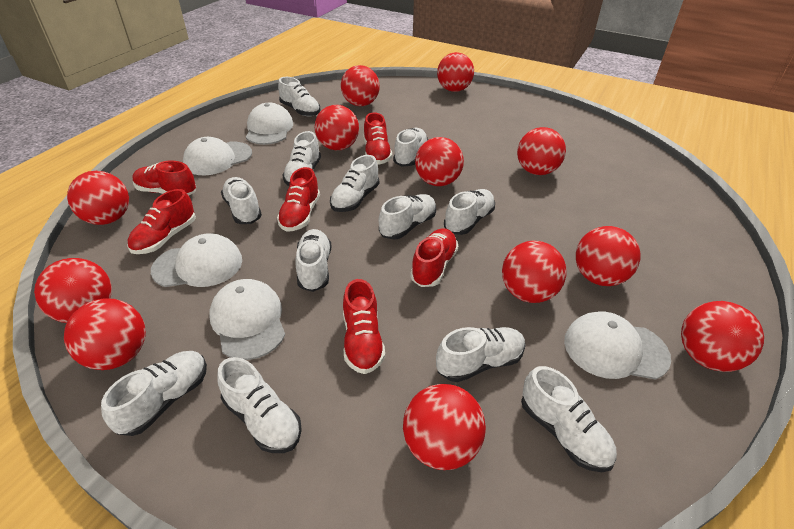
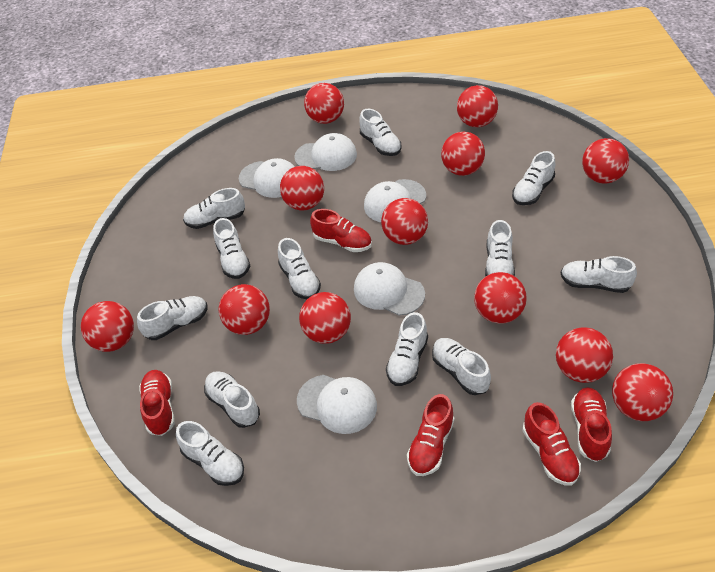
red shoe: [127,189,196,254] [132,161,196,195] [277,167,320,232] [343,279,385,374] [364,112,392,165] [410,228,458,287] = 6 -> [139,370,175,436] [310,209,372,252] [407,394,455,476] [522,402,581,485] [571,387,612,462] = 5

